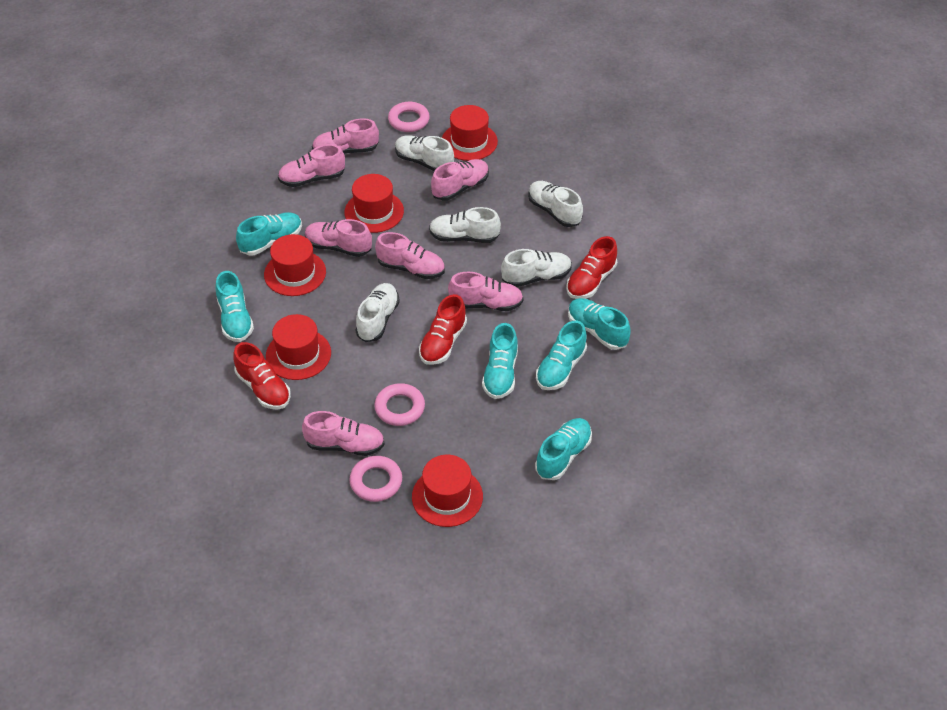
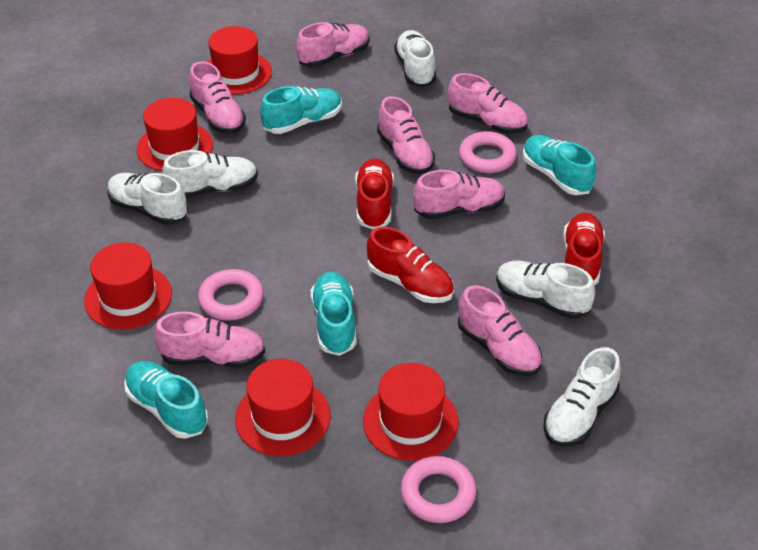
turquoise shoe: [215,271,254,342] [236,212,302,255] [482,323,518,399] [535,418,592,480] [536,320,587,390] [568,298,631,350] = 6 -> [124,361,208,439] [260,86,342,134] [311,272,357,356] [523,135,596,195] = 4

